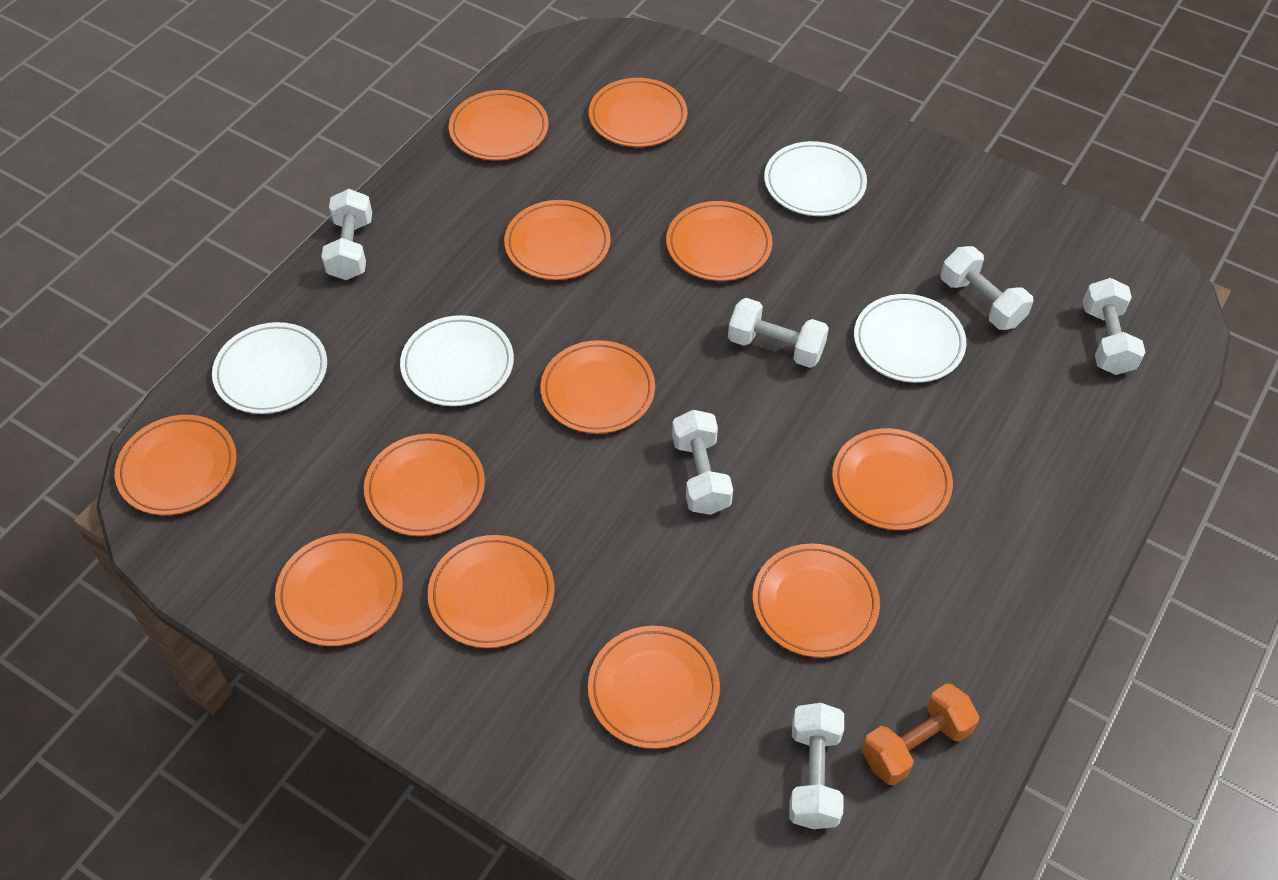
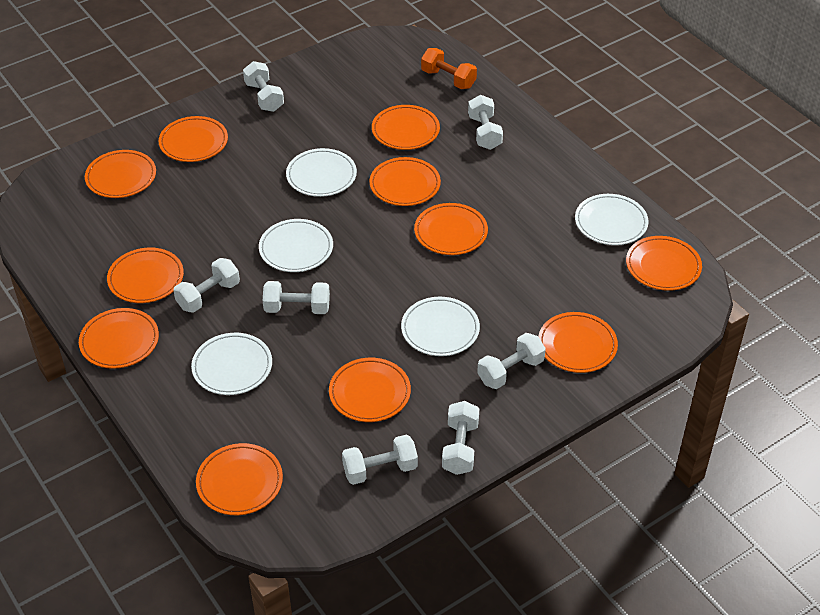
orange plate: [115,415,237,515] [275,533,403,646] [364,434,485,536] [428,535,555,648] [449,90,549,161] [504,200,611,280] [541,340,655,434] [588,626,720,749] [589,78,687,147] [666,201,772,281] [753,543,880,658] [832,428,953,530] = 12 -> [79,308,159,369] [85,150,156,198] [107,248,184,303] [159,116,228,162] [196,443,283,515] [329,358,411,422] [369,157,441,206] [372,105,440,150] [414,203,488,255] [538,312,618,373] [626,236,702,291] = 11
white dumbbell: [322,189,372,280] [672,410,733,515] [728,298,829,368] [789,703,844,829] [941,246,1034,330] [1083,278,1145,375] = 6 -> [173,258,240,313] [243,61,284,112] [263,281,330,314] [342,435,418,485] [442,401,479,475] [468,95,503,150] [477,333,546,389] = 7
white plate: [212,322,327,414] [400,315,514,406] [764,141,867,216] [854,294,966,383] = 4 -> [191,333,272,395] [259,219,333,272] [286,148,357,197] [401,297,480,356] [575,194,649,245] = 5

